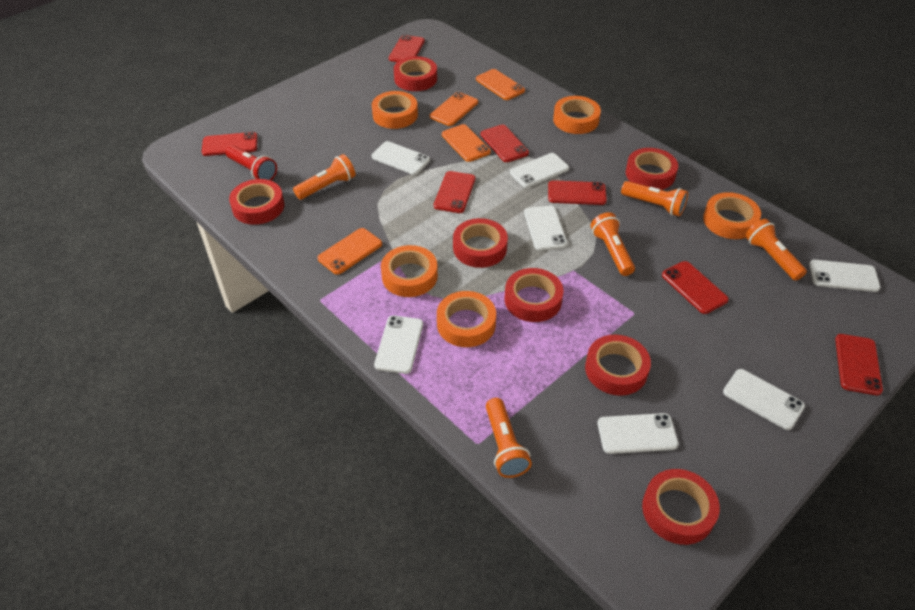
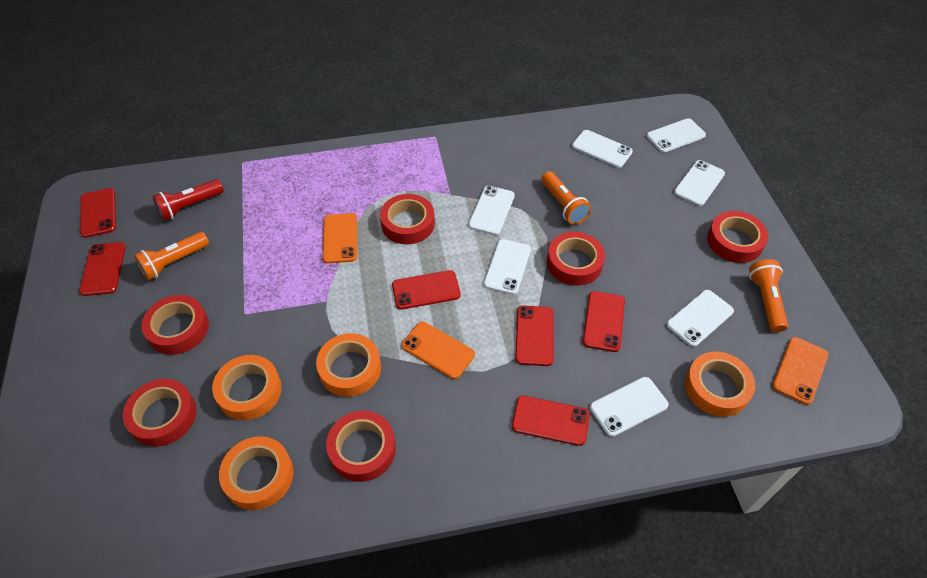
orange flashlight: [293,154,356,200] [486,398,532,478] [591,212,635,276] [621,181,688,216] [745,219,807,281] = 5 -> [134,232,209,280] [541,171,591,225] [749,259,788,332] = 3
orange phone: [317,228,382,275] [430,92,478,126] [442,124,491,162] [476,69,525,100] = 4 -> [322,213,357,263] [402,322,475,379] [772,337,828,405] = 3
orange tape: [372,91,418,129] [381,245,438,297] [437,291,496,347] [553,96,601,134] [703,192,761,239] = 5 -> [212,355,282,420] [219,436,294,510] [316,333,381,397] [685,352,755,417] = 4
red phone: [202,132,258,156] [389,35,425,62] [434,171,475,213] [481,125,529,162] [548,180,607,205] [662,261,729,314] [835,334,883,395] = 7 -> [79,242,126,296] [80,188,116,238] [392,270,461,310] [512,396,590,446] [515,305,554,366] [583,291,625,352] = 6
red tape: [229,179,284,225] [394,56,437,91] [453,218,508,268] [505,268,564,322] [585,335,651,396] [626,148,678,190] [642,469,720,545] = 7 -> [123,379,197,447] [142,295,209,355] [326,411,396,482] [380,194,435,244] [547,232,605,286] [707,211,768,263] = 6

